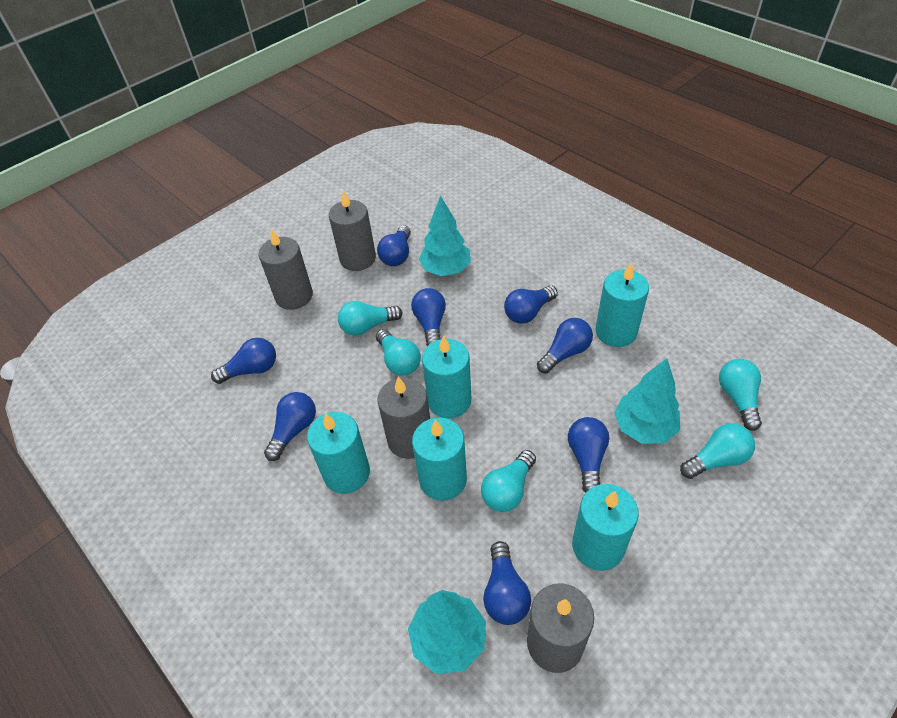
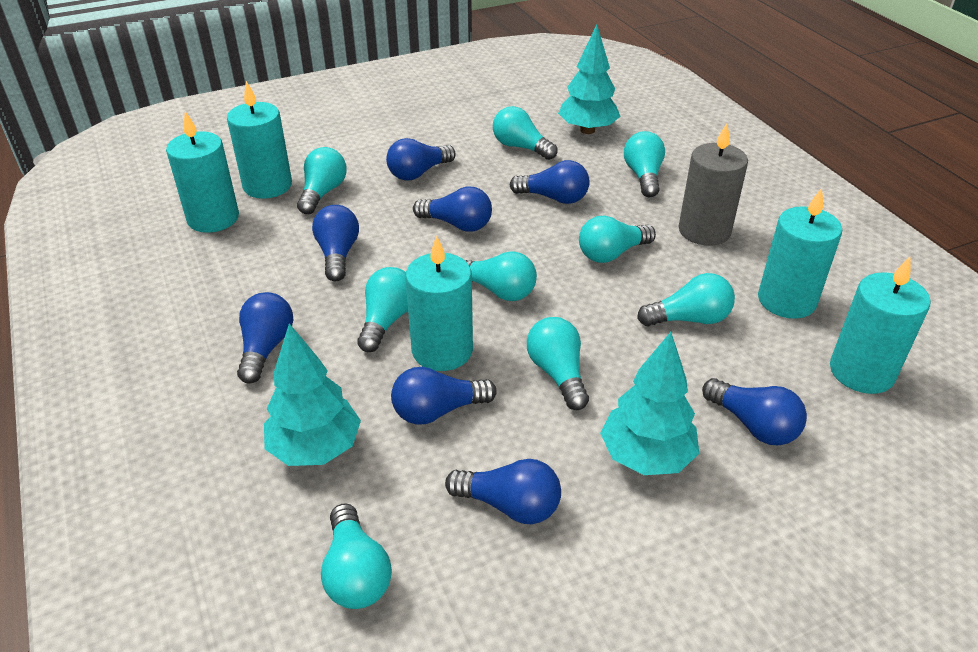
grey candle: [258,229,313,310] [329,191,376,271] [377,377,430,459] [527,583,594,673] = 4 -> [678,123,748,246] = 1
turquoise light bulb: [338,301,403,336] [376,329,421,376] [481,450,536,512] [680,423,755,479] [719,359,762,431] = 5 -> [297,147,347,214] [321,503,392,609] [357,267,408,352] [465,251,537,301] [493,106,557,160] [527,317,589,410] [579,216,656,263] [624,131,665,197] [637,273,735,326] = 9

